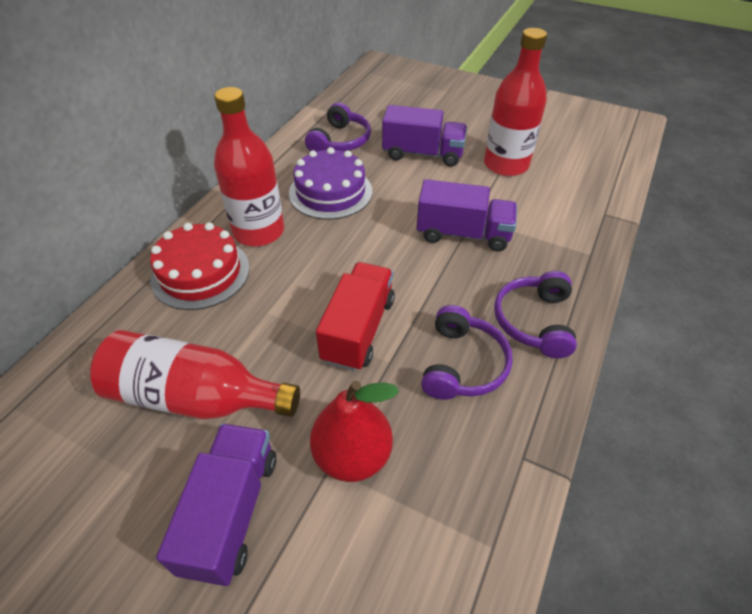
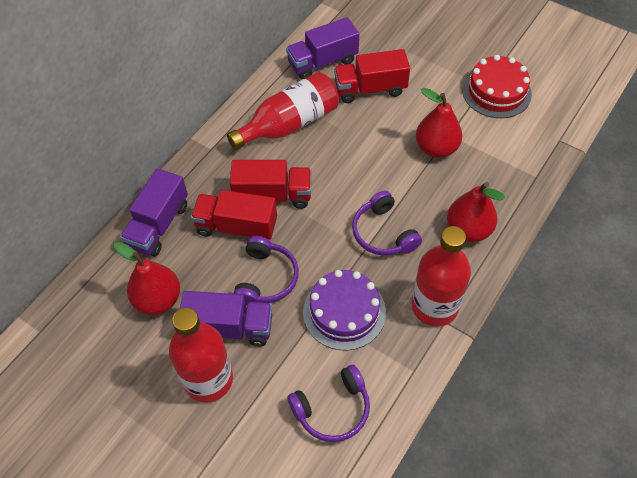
red pear: [310,380,399,482] = 1 -> [114,242,180,315] [416,88,462,158] [447,182,505,242] = 3
red truck: [316,262,395,371] = 1 -> [191,190,277,240] [230,160,311,209] [334,49,410,103] = 3

